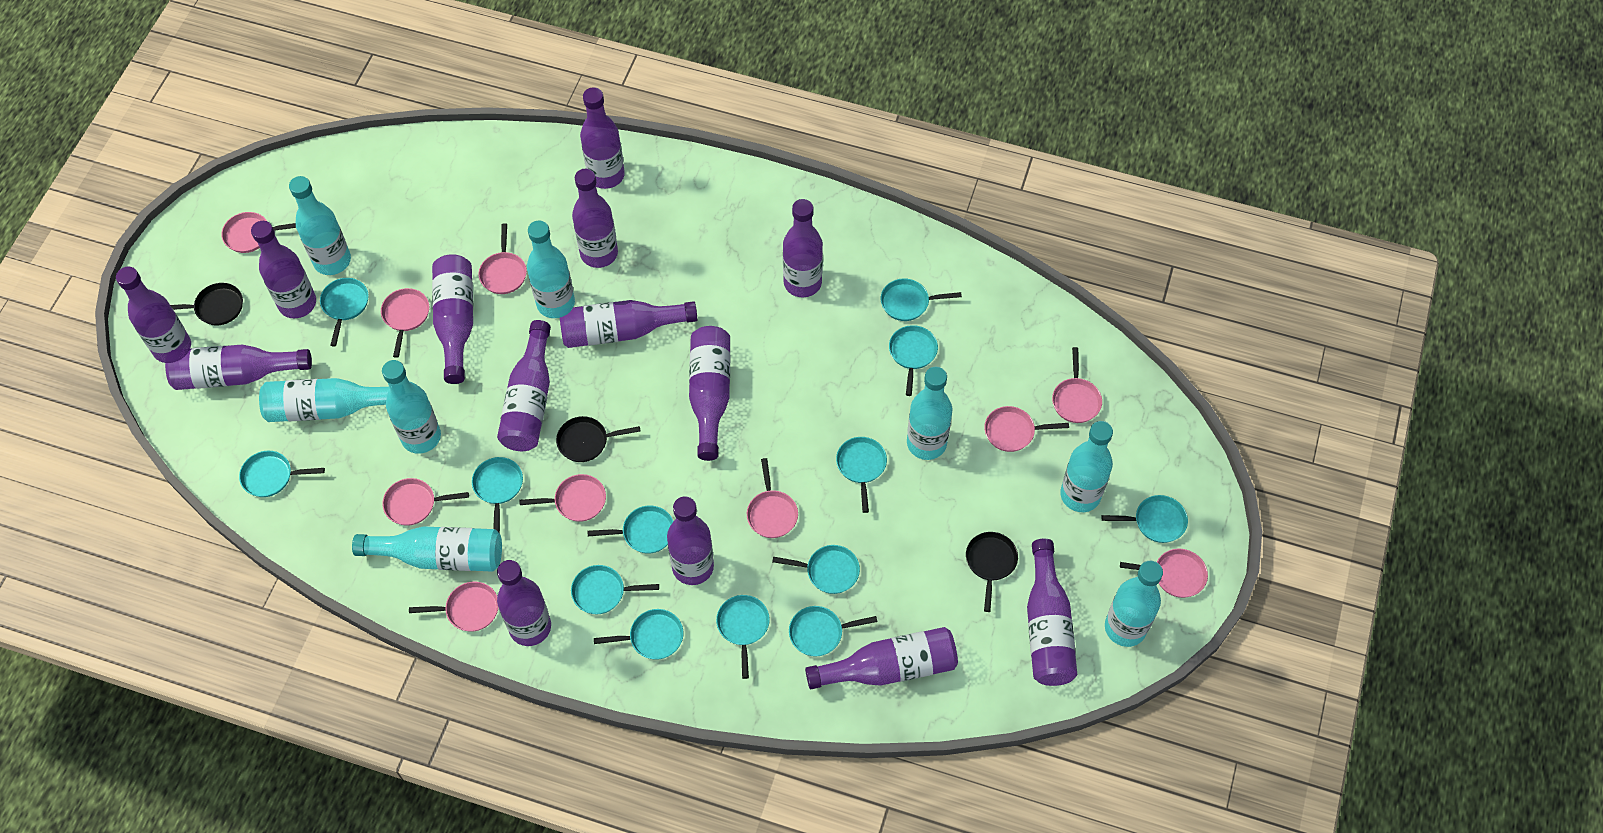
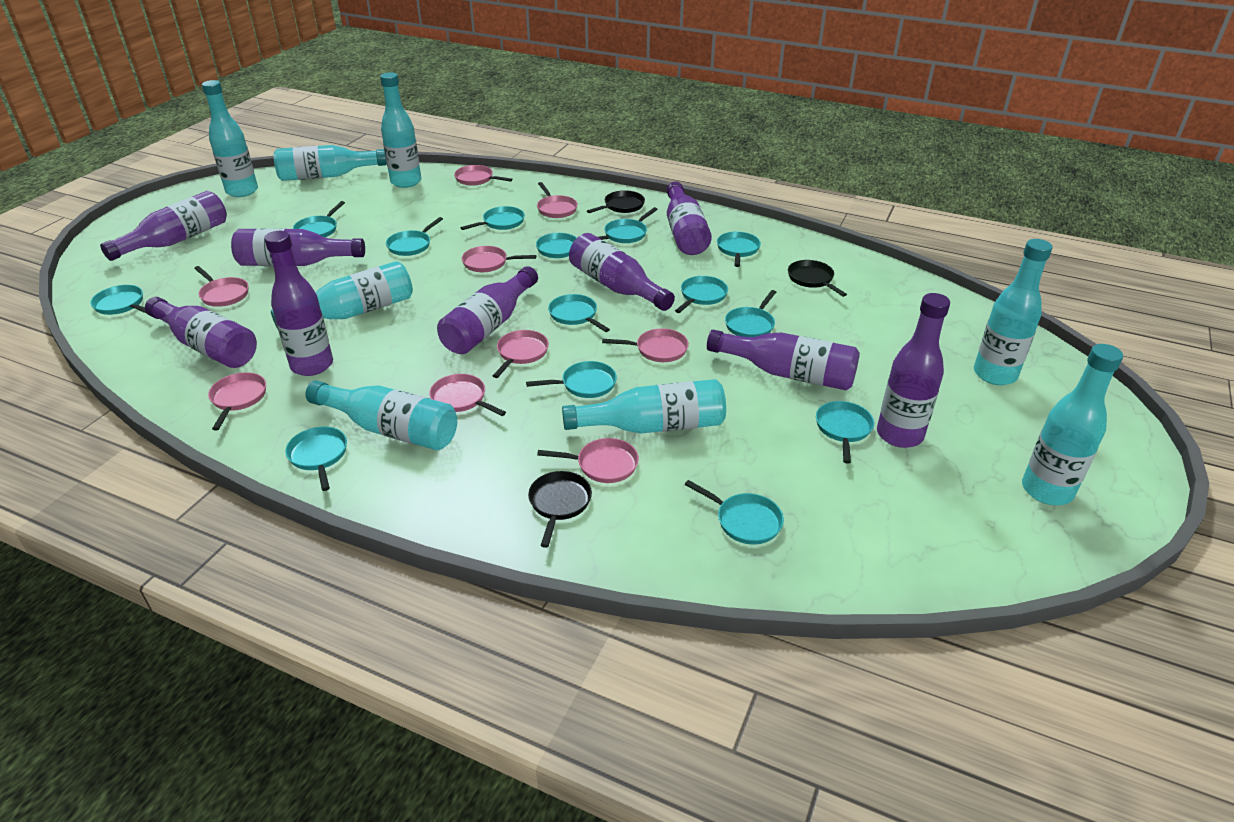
pink pan: [221,212,296,253] [381,288,429,358] [382,478,469,526] [409,582,499,632] [478,223,527,294] [519,474,606,522] [747,458,798,538] [984,406,1069,452] [1052,347,1102,423] [1120,549,1208,598] = 10 -> [194,266,249,307] [208,372,266,430] [429,374,506,416] [454,165,512,186] [462,246,536,272] [493,330,549,378] [537,182,578,218] [537,438,639,483] [602,328,689,362] = 9
purple bottle: [116,267,191,363] [165,345,312,390] [251,221,316,318] [432,254,473,384] [497,320,551,451] [497,560,551,646] [559,300,698,348] [572,169,618,268] [580,87,625,189] [667,496,714,585] [689,326,730,461] [783,199,823,297] [805,627,958,689] [1027,539,1077,686] = 14 -> [100,191,227,261] [145,297,257,368] [231,228,365,266] [264,231,333,376] [437,266,538,354] [569,233,675,311] [667,182,712,255] [707,330,860,390] [877,293,950,448] = 9
turquoise pan: [239,451,325,497] [320,278,369,346] [472,457,523,533] [571,565,659,614] [587,505,674,554] [594,609,683,660] [716,595,770,679] [772,545,860,594] [789,606,877,657] [836,437,887,513] [881,278,962,321] [889,325,938,396] [1101,495,1188,543] = 13 -> [90,285,147,315] [285,426,347,491] [293,201,345,237] [386,217,443,256] [461,206,525,230] [526,361,617,398] [536,233,609,258] [548,294,610,332] [604,207,658,243] [675,276,728,313] [684,480,784,544] [717,231,761,267] [725,290,776,337] [816,401,874,464] = 14

